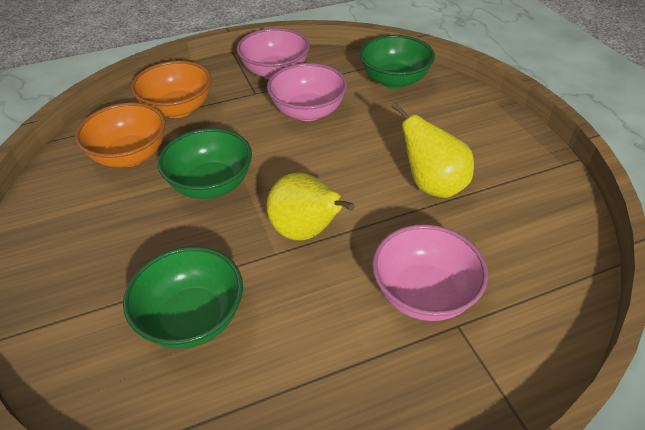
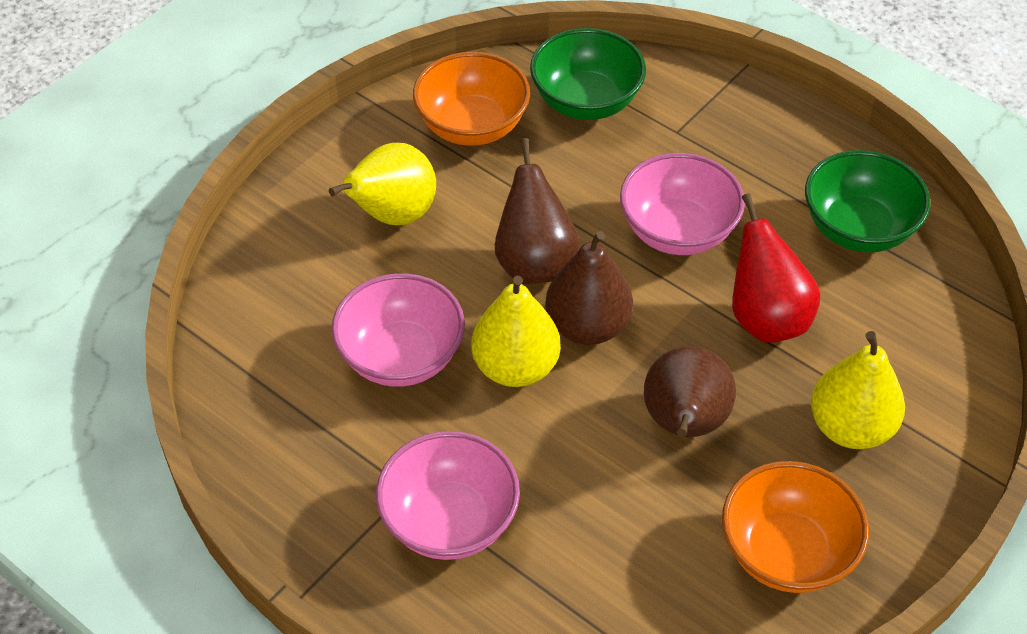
brown pear: none = 0 -> [495,138,580,285] [545,231,633,345] [644,346,736,437] = 3
green bowl: [123,246,243,349] [158,128,252,199] [359,35,435,89] = 3 -> [530,28,646,120] [805,150,931,253] = 2
red pear: none = 0 -> [732,193,821,343] = 1
yellow pear: [267,173,355,241] [392,102,474,198] = 2 -> [329,143,436,225] [471,276,561,387] [811,331,905,449] = 3

